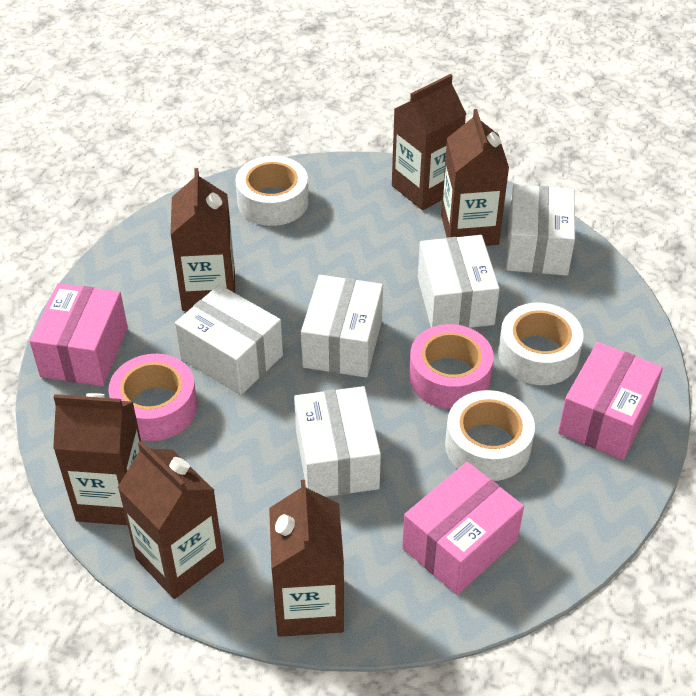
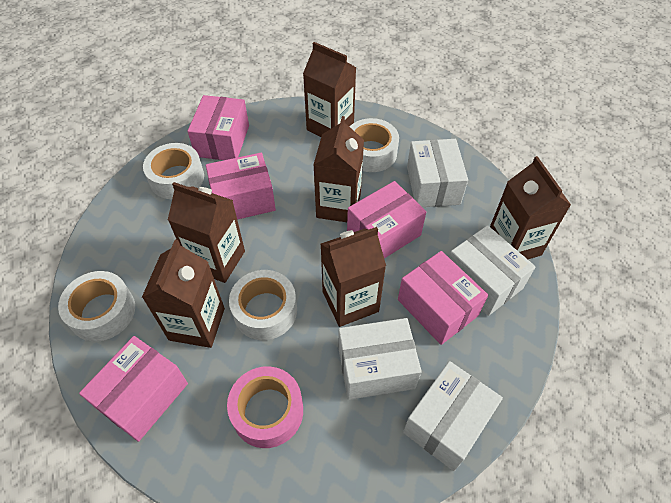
pink box: [30,283,128,386] [402,462,524,595] [558,342,663,460] = 3 -> [79,336,188,442] [187,95,249,160] [206,153,276,220] [347,181,426,258] [398,251,488,345] = 5
pink tape: [108,354,197,441] [409,324,494,409] = 2 -> [227,366,303,448] = 1
white box: [175,285,283,395] [294,386,381,497] [301,275,383,378] [418,235,500,328] [506,184,575,276] = 5 -> [338,318,422,400] [403,361,503,471] [407,139,468,207] [449,225,536,316] = 4
white tape: [235,156,309,226] [445,390,535,481] [498,303,584,385] = 3 -> [58,271,135,342] [143,143,204,199] [229,270,297,340] [350,118,399,172] = 4

